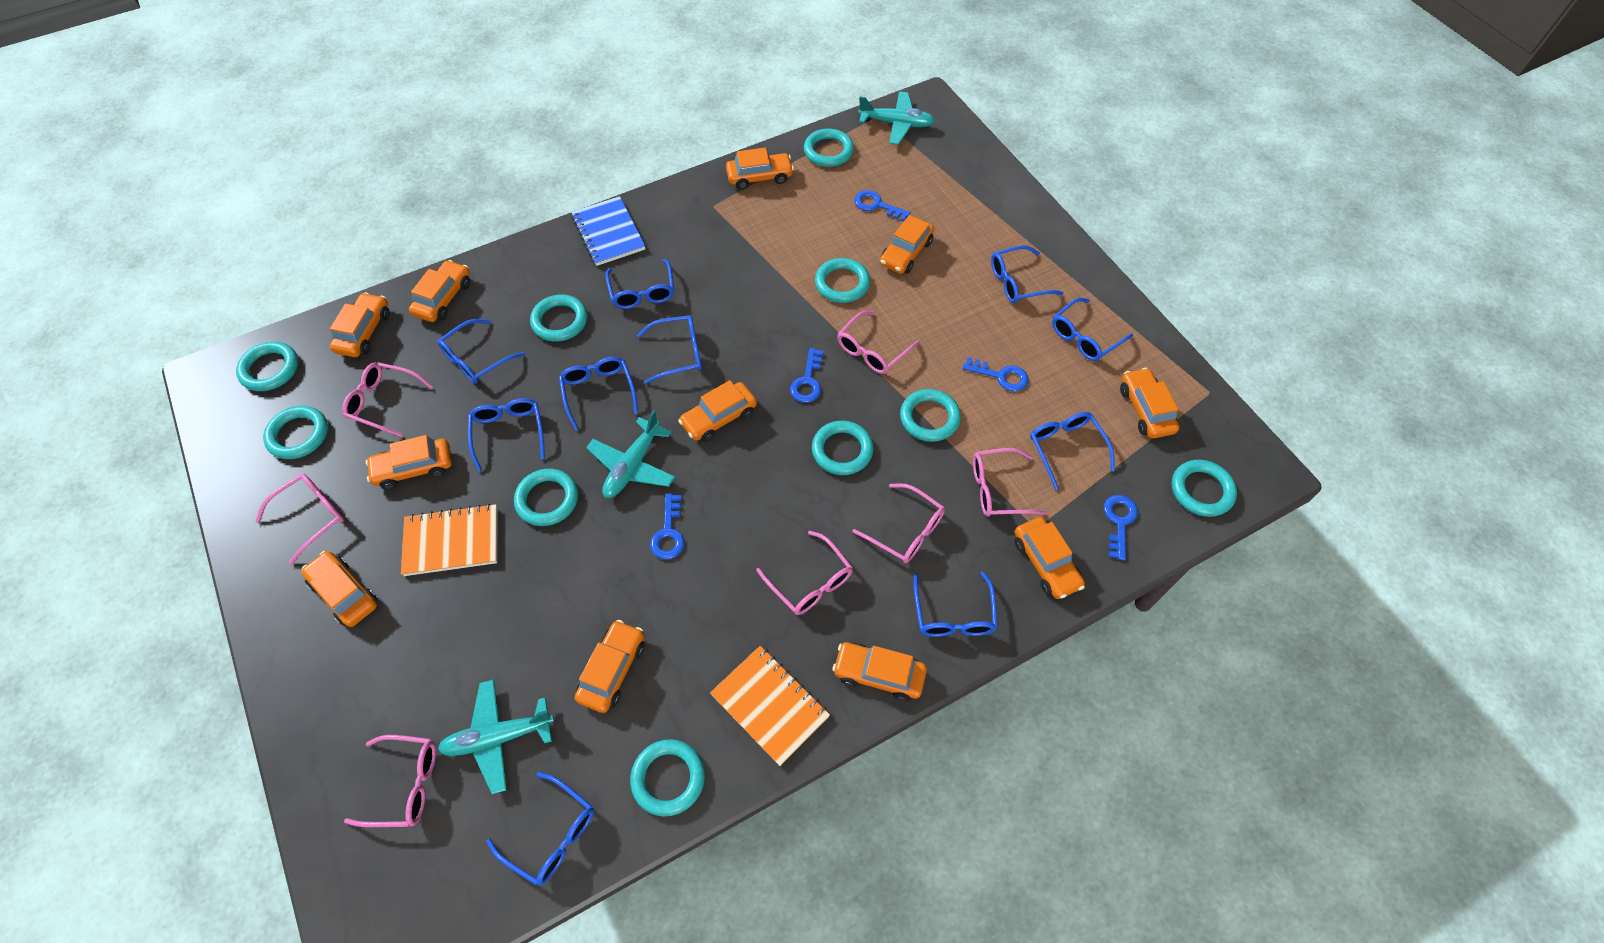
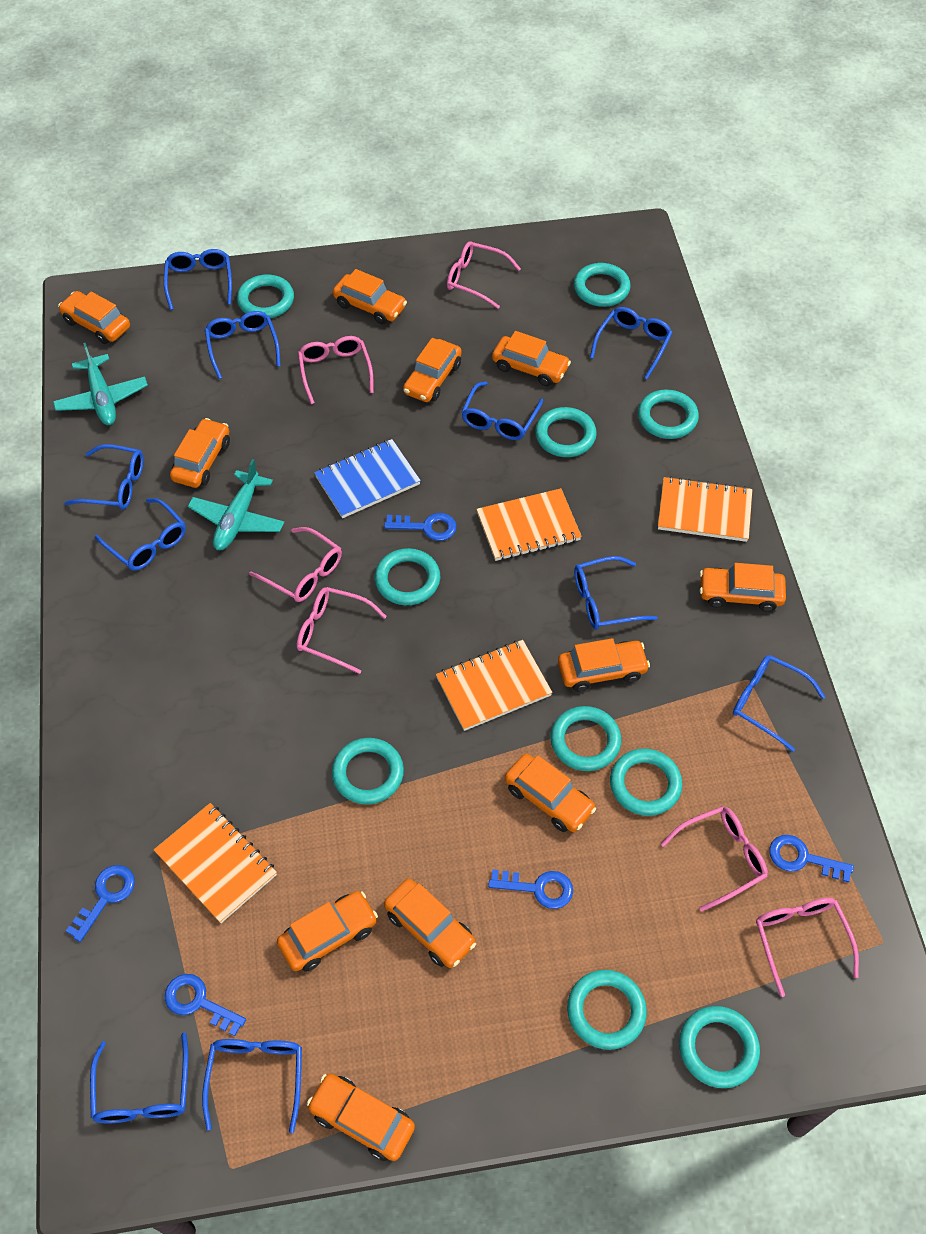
orange notebook: [401,504,498,576] [710,646,830,766] = 2 -> [154,803,277,923] [436,640,552,731] [476,488,582,561] [658,476,752,542] = 4
pink glasses: [255,473,344,565] [342,362,433,437] [344,735,436,827] [756,530,853,615] [837,311,920,374] [852,483,945,563] [973,448,1047,517] = 7 -> [249,527,342,602] [297,587,387,674] [298,336,374,404] [447,241,521,309] [661,806,768,912] [756,897,859,997] = 6
turquoise plane: [437,679,554,794] [586,410,675,498] [858,92,935,145] = 3 -> [53,342,148,425] [188,459,284,550] = 2

